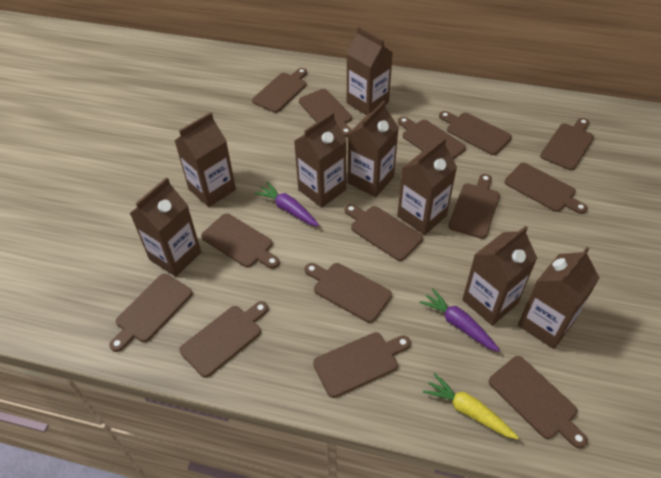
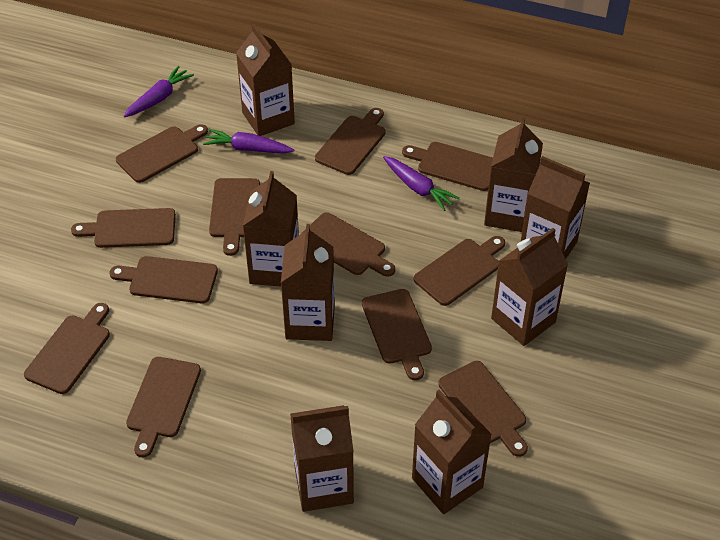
brown cutting board: [109,274,192,352] [179,301,268,378] [201,213,280,269] [252,68,307,113] [299,89,352,137] [305,263,392,323] [313,332,411,398] [344,204,423,261] [398,116,466,159] [439,111,512,155] [448,174,500,239] [489,356,588,448] [505,163,588,214] [540,118,594,170] = 14 -> [24,303,110,394] [71,208,176,248] [109,256,218,303] [116,124,208,183] [126,357,201,457] [209,178,260,256] [301,212,395,277] [315,108,386,175] [362,289,432,380] [402,142,493,191] [414,236,505,306] [438,361,528,457] = 12
purple carrot: [255,182,319,227] [419,289,500,352] = 2 -> [124,66,194,118] [203,129,294,153] [383,156,460,211] = 3
yellow carrot: [423,373,519,439] = 1 -> none = 0

